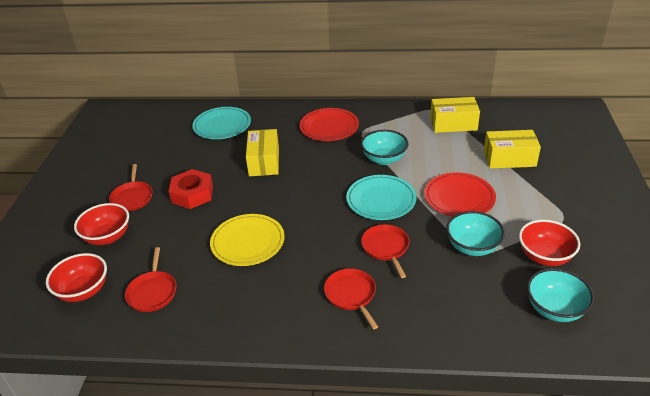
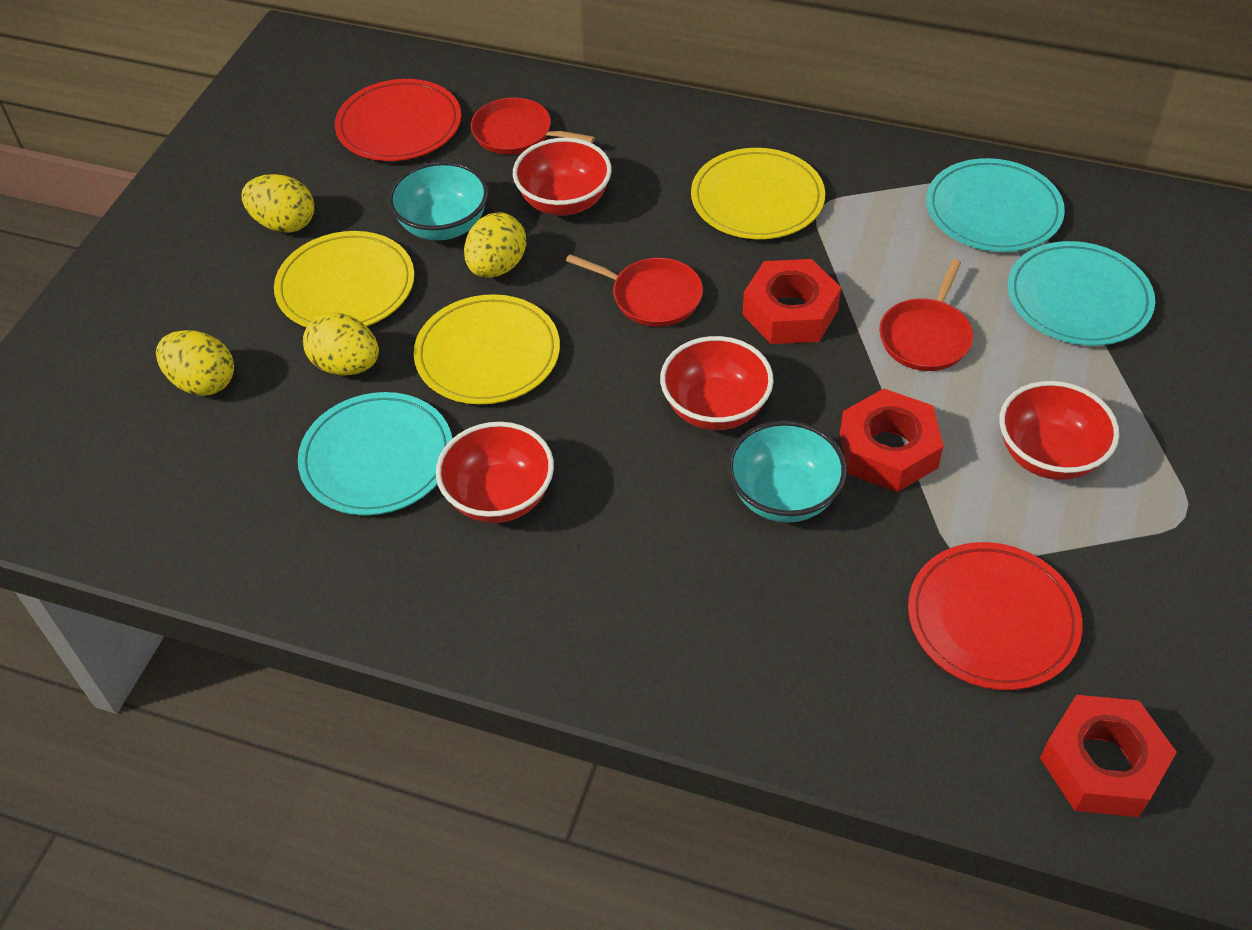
red bowl: [46,253,107,302] [74,203,129,245] [519,220,580,266] = 3 -> [436,422,554,523] [513,138,612,216] [660,336,774,430] [1000,381,1119,480] = 4
red nut: [169,169,213,209] = 1 -> [743,259,841,344] [840,389,944,492] [1040,695,1177,817] = 3
red pan: [109,164,153,211] [125,247,176,312] [324,269,378,329] [361,224,410,278] = 4 -> [471,97,595,155] [566,254,703,327] [879,259,973,371] = 3
turquoise bowl: [361,130,409,165] [446,211,505,256] [527,268,594,322] = 3 -> [388,161,488,241] [727,420,847,523] = 2
turquoise plate: [192,107,251,139] [346,175,416,220] = 2 -> [298,392,452,515] [926,158,1065,252] [1008,241,1155,346] = 3
yellow box: [246,129,279,176] [430,97,480,133] [484,130,541,169] = 3 -> none = 0
yellow egg: none = 0 -> [156,330,234,396] [242,174,314,233] [303,313,379,376] [464,212,526,278] = 4
yellow plate: [210,214,285,266] = 1 -> [274,231,414,327] [414,294,560,404] [691,148,825,239] = 3

